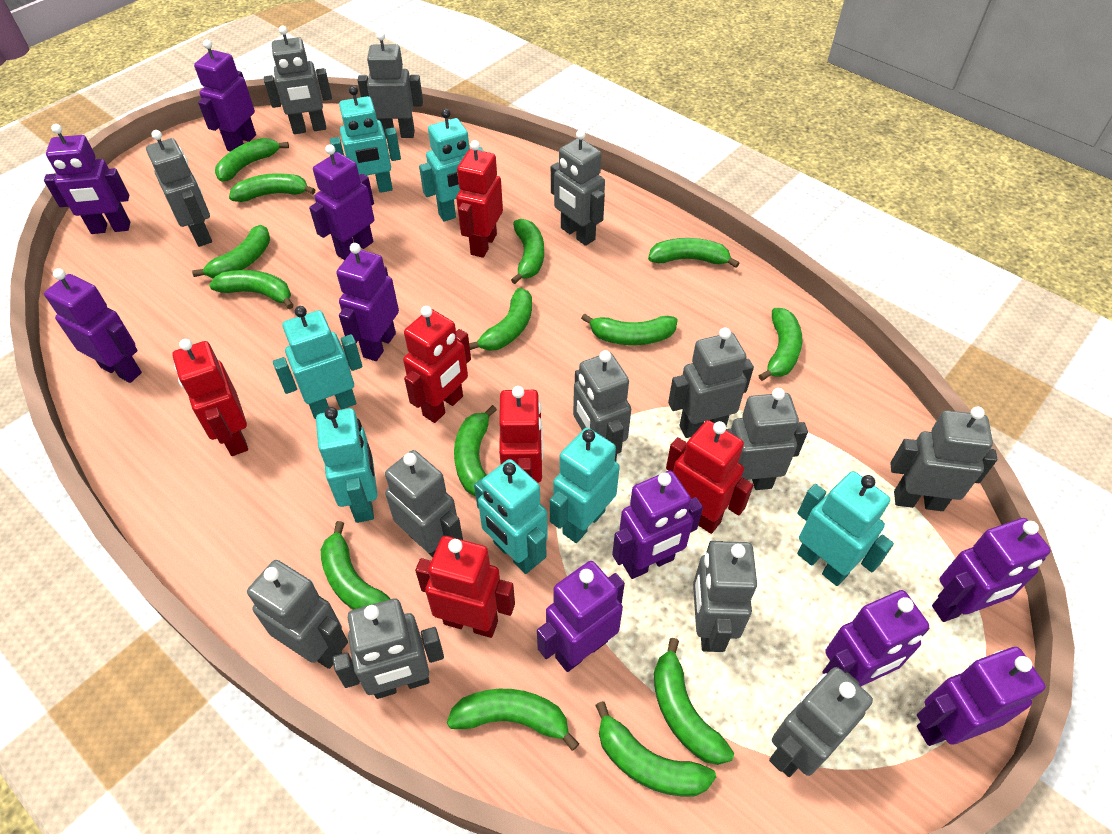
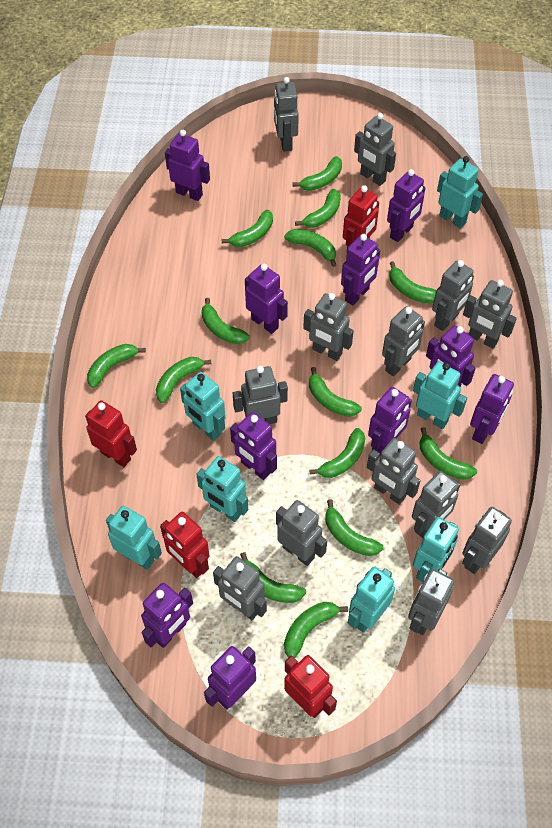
red robot: [172,339,248,456] [403,306,471,423] [415,536,515,638] [456,140,503,258] [499,386,543,483] [666,420,753,534] = 6 -> [85,400,137,467] [160,512,210,578] [284,655,337,718] [343,185,379,248] = 4

